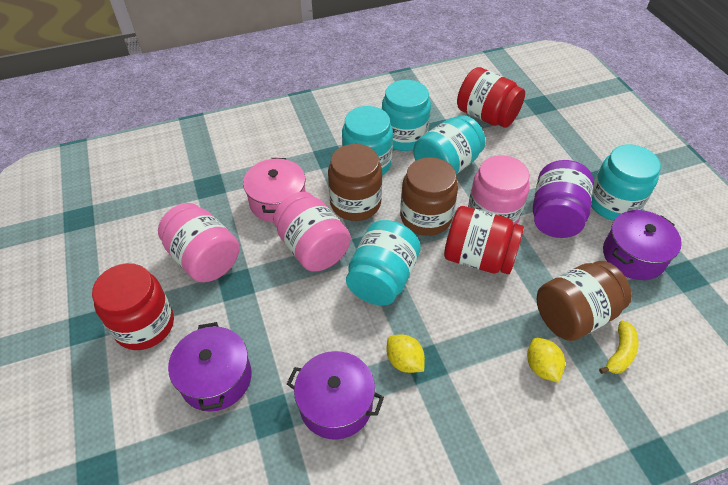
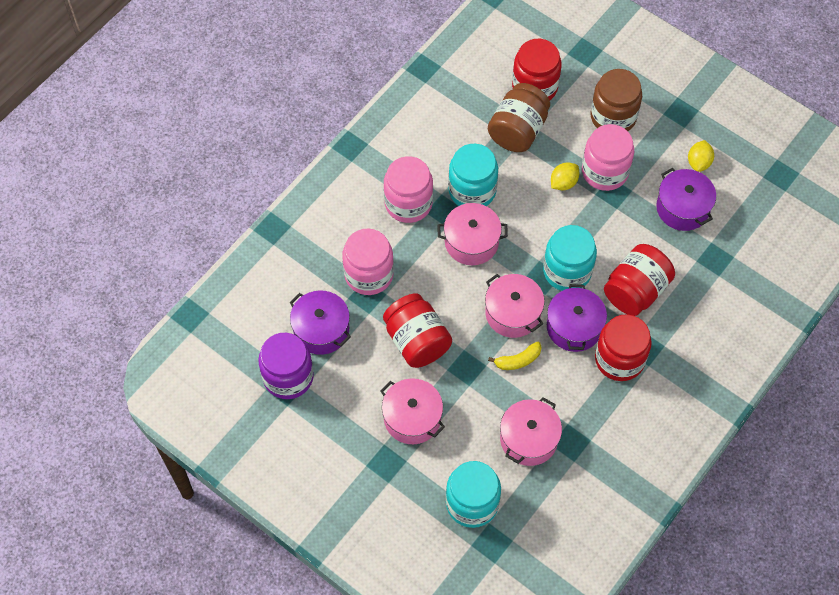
brown jar: [328,144,382,221] [400,157,458,236] [537,261,632,341] = 3 -> [488,83,550,152] [590,69,642,131] = 2
pink pot: [243,158,306,222] = 1 -> [381,379,445,444] [438,203,508,265] [485,274,544,338] [500,397,562,466] = 4
red jar: [92,263,174,350] [444,206,524,274] [457,67,525,128] = 3 -> [383,293,452,368] [512,39,562,100] [595,314,652,381] [604,244,675,316] = 4
turquoise jar: [342,106,393,176] [346,220,421,306] [382,80,431,151] [414,115,486,174] [591,144,661,221] = 5 -> [446,461,501,528] [448,144,498,206] [543,225,597,291] = 3

